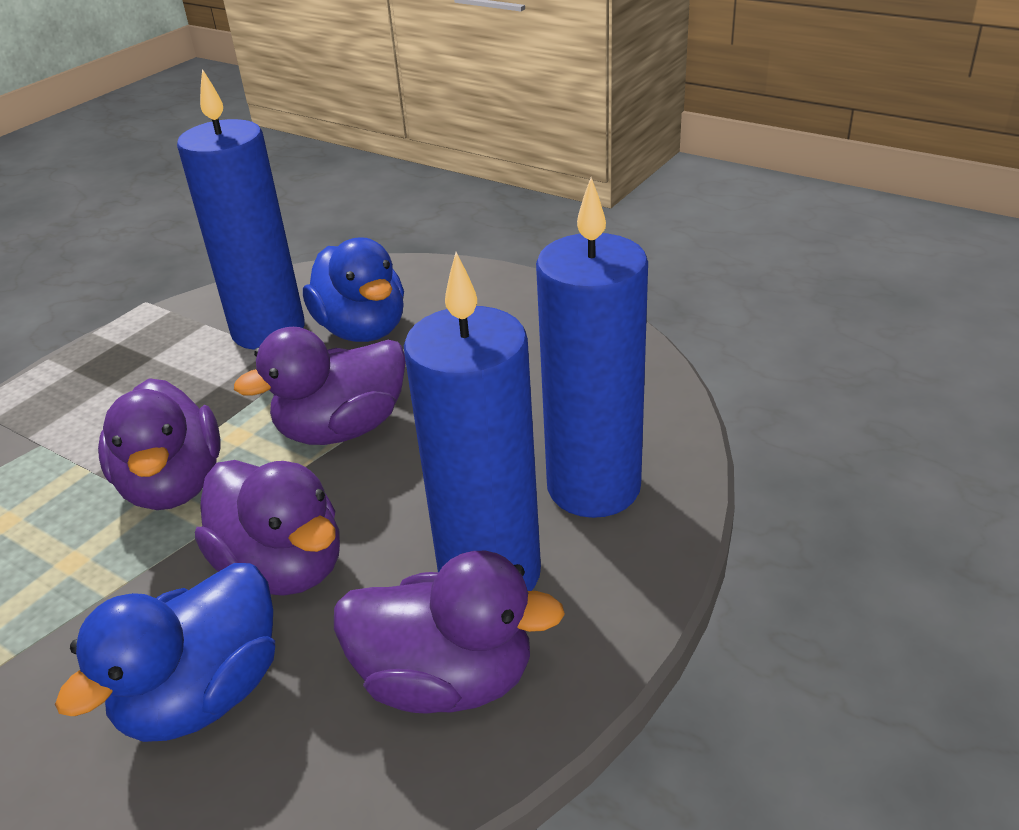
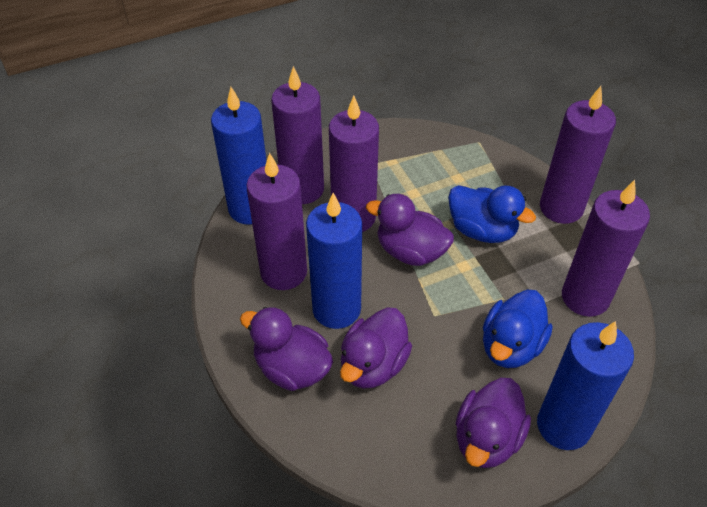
purple candle: none = 0 -> [246,153,307,290] [271,66,324,204] [329,96,379,232] [540,86,616,224] [562,180,650,317] = 5

